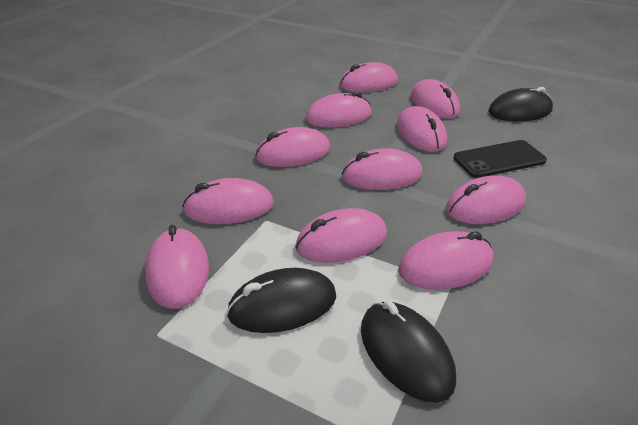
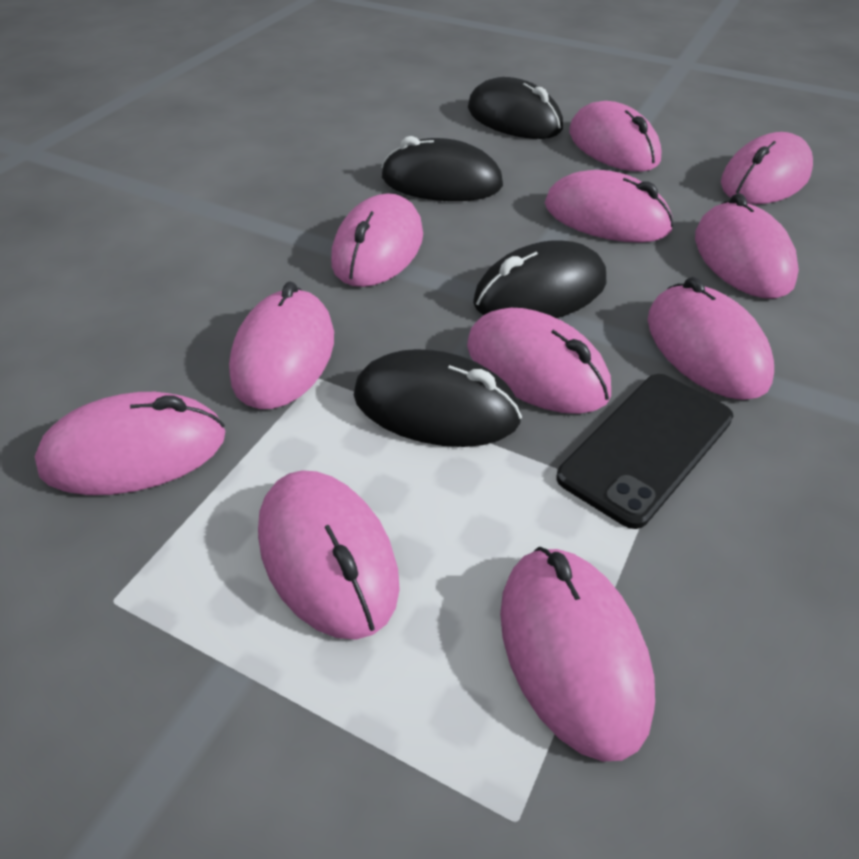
black mouse: [226,268,336,333] [361,301,456,403] [488,87,553,121] = 3 -> [354,349,522,447] [381,136,503,201] [468,77,563,139] [473,240,606,318] = 4

